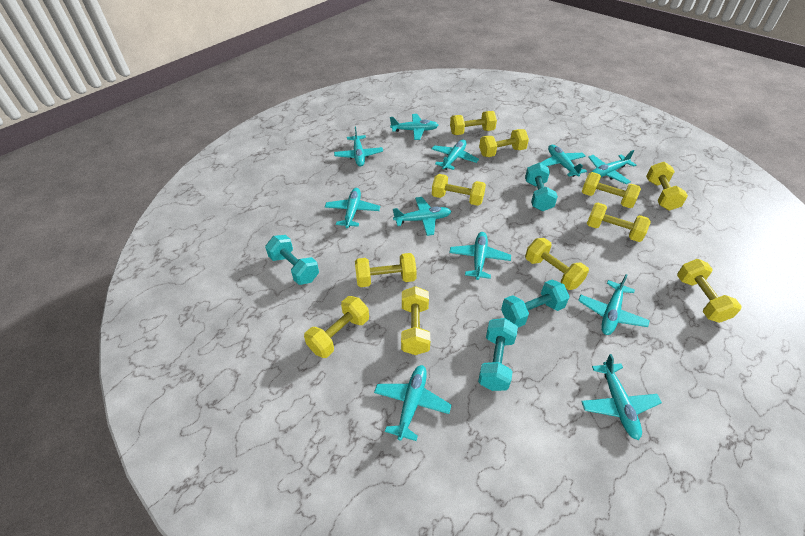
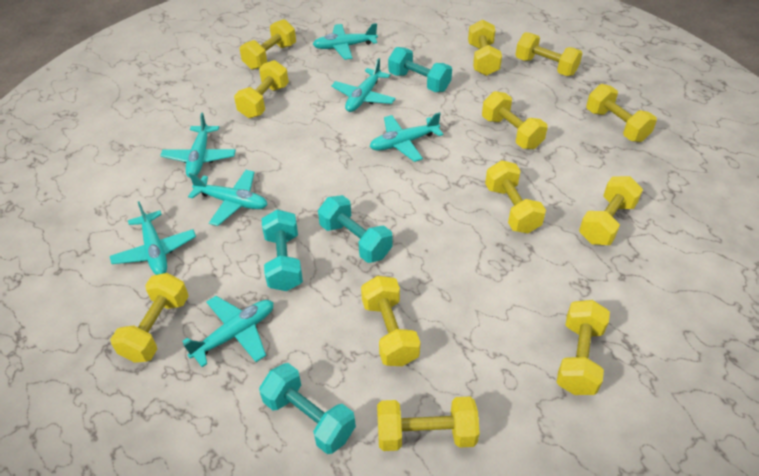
turquoise plane: [325,188,380,228] [334,126,383,167] [374,365,451,441] [390,114,438,140] [393,197,451,236] [432,140,479,170] [449,232,511,280] [541,145,587,177] [578,274,650,335] [581,354,662,440] [588,150,636,184] = 11 -> [110,201,196,275] [160,113,236,178] [182,296,273,367] [188,170,268,226] [313,23,378,60] [331,58,396,112] [370,112,443,162] = 7
yellow dumbbell: [304,296,369,358] [355,253,417,287] [401,286,430,355] [432,174,486,206] [450,111,497,135] [479,129,529,157] [525,238,589,290] [582,172,641,208] [587,202,651,242] [646,162,688,210] [677,259,742,323] = 11 -> [110,273,189,363] [234,60,289,118] [240,19,296,70] [361,276,420,366] [377,396,480,451] [468,19,502,76] [482,91,548,149] [485,160,546,233] [515,32,582,76] [556,300,610,395] [579,176,643,245] [586,84,657,142] = 12

